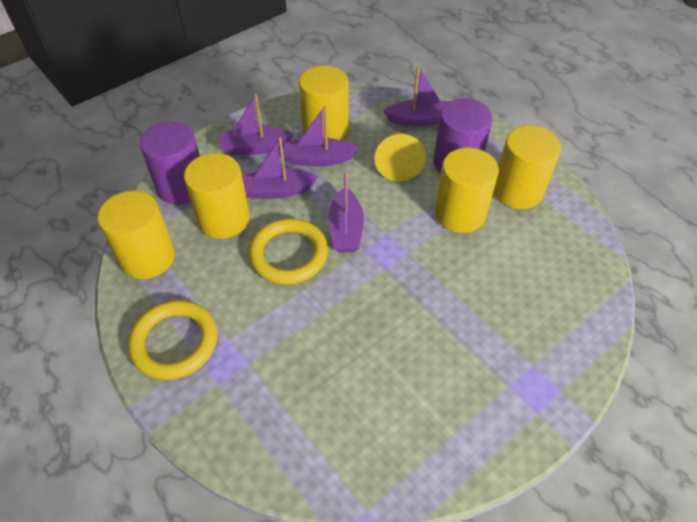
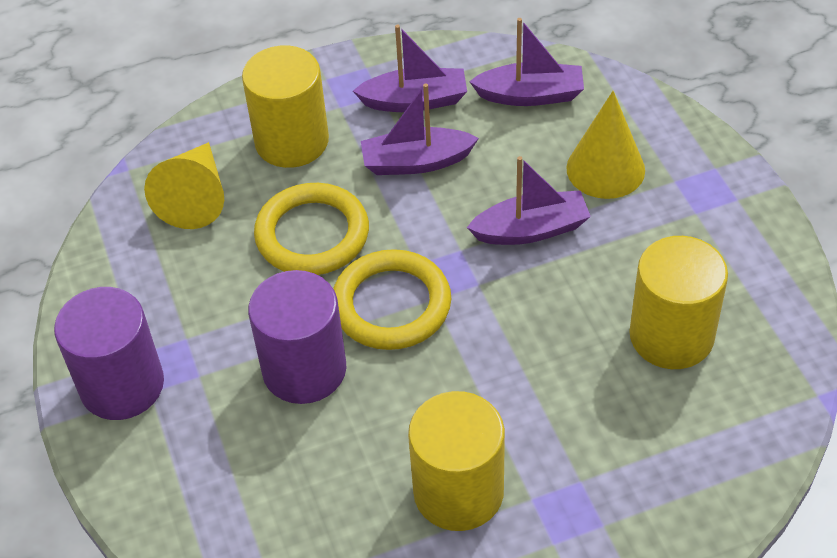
purple boat: [220,94,293,155] [242,137,318,199] [284,106,359,166] [328,171,364,252] [383,67,449,126] = 5 -> [353,25,467,112] [361,83,479,175] [467,156,591,245] [469,18,584,106] = 4
yellow cone: [374,130,426,181] = 1 -> [144,142,224,229] [566,91,645,199] = 2
yellow cylinder: [98,191,175,279] [184,153,250,239] [299,65,348,140] [435,148,499,233] [494,126,561,209] = 5 -> [242,46,329,168] [408,391,505,531] [629,236,728,369] = 3

